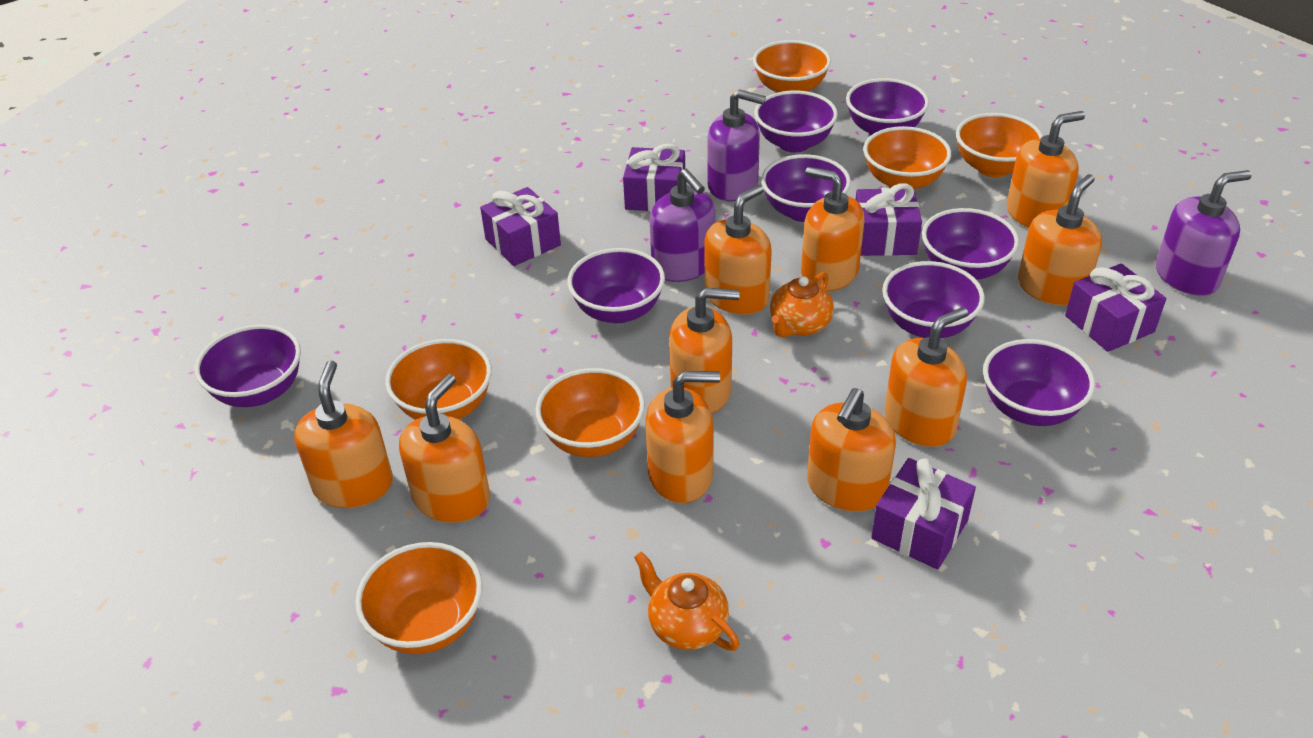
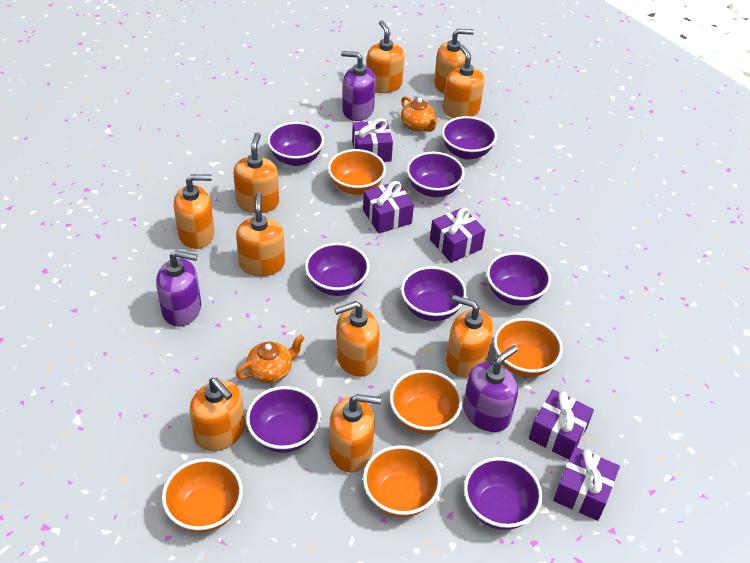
orange bowl: [355,542,483,654] [385,339,492,420] [535,368,645,457] [753,40,831,93] [863,126,951,190] [956,113,1043,177] = 6 -> [162,458,243,533] [328,149,386,195] [363,445,441,517] [390,370,463,434] [494,318,563,377] = 5

